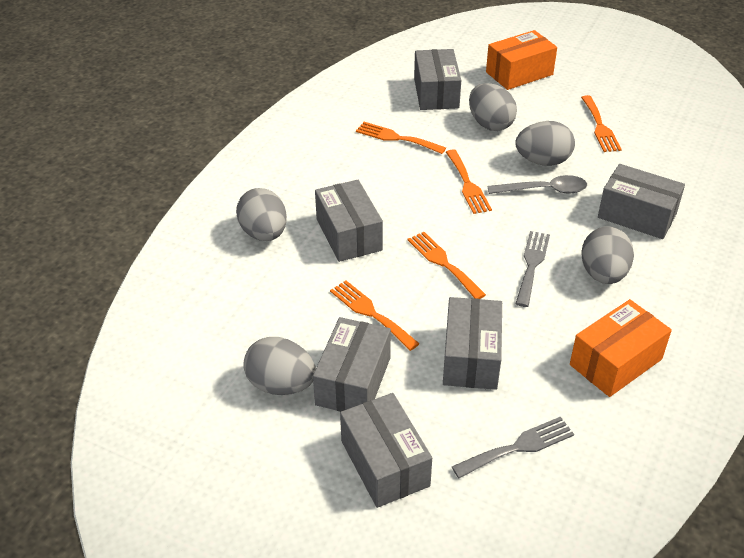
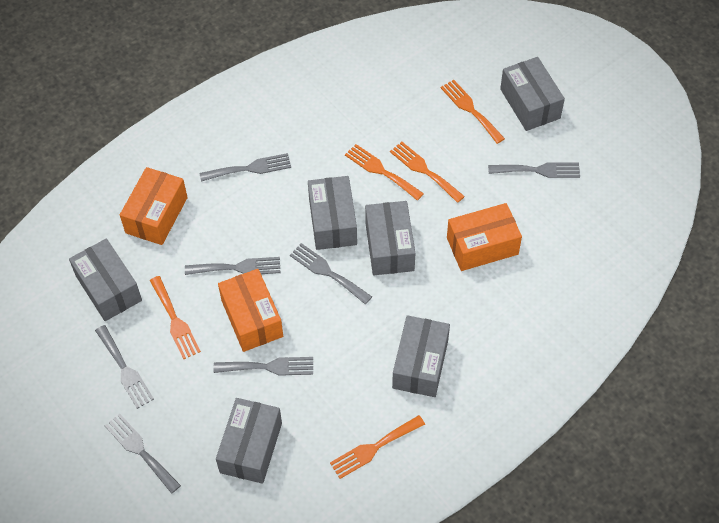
grey egg: [236,188,287,241] [243,337,316,395] [469,83,517,131] [515,121,575,166] [581,226,634,284] = 5 -> none = 0
grey fork: [452,416,574,478] [516,231,550,307] = 2 -> [95,325,154,409] [105,414,181,494] [185,257,280,275] [199,153,291,182] [213,357,313,376] [290,243,372,304] [488,162,580,178] = 7
grey spoon: [488,175,587,194] = 1 -> none = 0
orange box: [486,30,557,90] [570,299,672,397] = 2 -> [120,167,188,245] [218,269,283,352] [447,203,522,271] = 3

